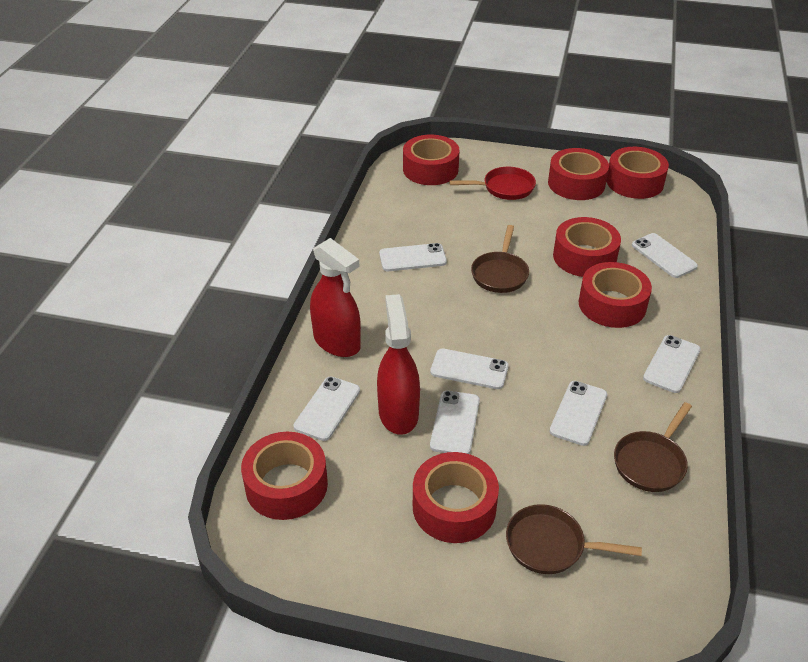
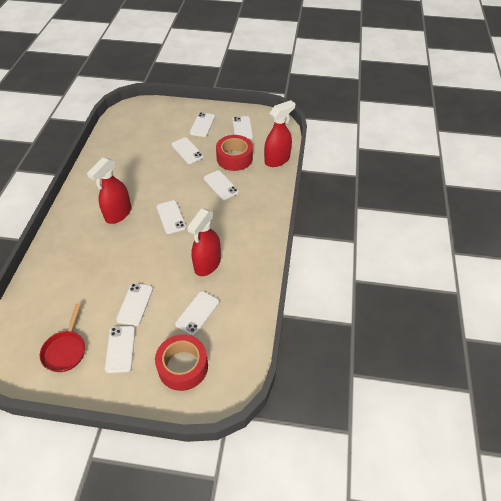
brown pan: [471,225,529,293] [506,504,642,574] [614,402,692,492] = 3 -> none = 0
red spray bottle: [310,238,361,357] [377,294,420,435] = 2 -> [87,157,131,224] [187,208,221,276] [264,100,295,167] = 3
red tape: [241,432,328,520] [403,135,460,185] [413,452,499,543] [548,148,609,200] [553,217,621,277] [579,262,652,328] [606,147,669,199] = 7 -> [155,334,208,391] [216,135,253,171] = 2
white phone: [293,376,360,441] [379,243,447,271] [430,349,509,389] [430,391,480,454] [549,381,607,446] [632,233,698,278] [643,335,701,393] = 7 -> [105,326,135,373] [116,283,153,326] [156,200,186,234] [171,137,204,164] [175,291,219,336] [190,112,215,137] [204,170,239,200] [232,116,253,140] = 8

